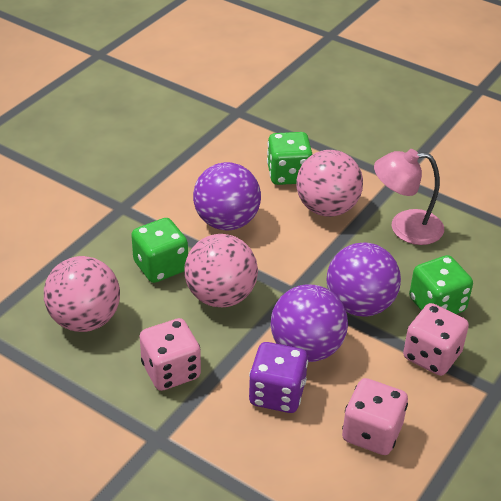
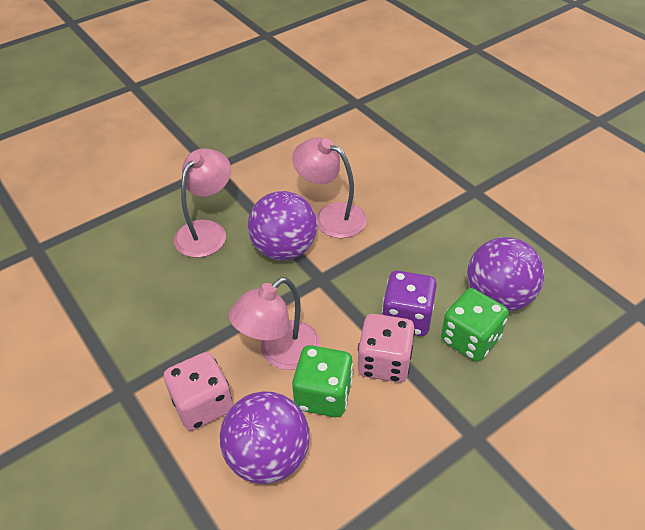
green dice: [131,218,188,283] [267,132,313,185] [409,255,473,314] = 3 -> [292,345,353,417] [441,288,509,362] = 2
pink ball: [44,256,120,332] [184,234,258,307] [296,150,363,217] = 3 -> none = 0
pink dice: [140,318,201,391] [342,378,408,455] [403,303,469,376] = 3 -> [164,352,233,431] [358,314,415,383] = 2
pink lamp: [374,149,444,245] = 1 -> [174,148,231,258] [229,277,320,370] [292,137,367,238] = 3

